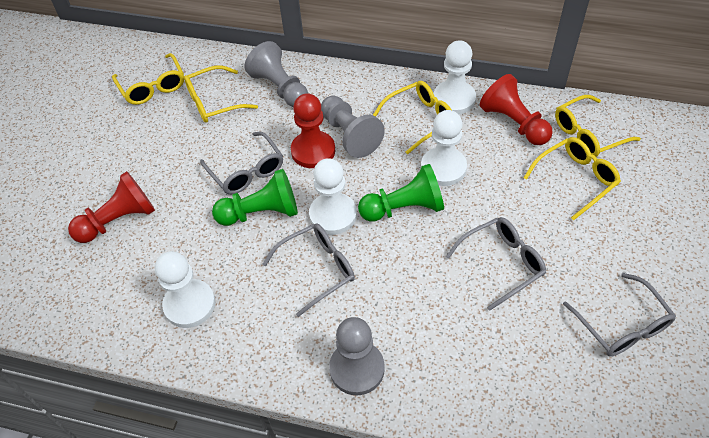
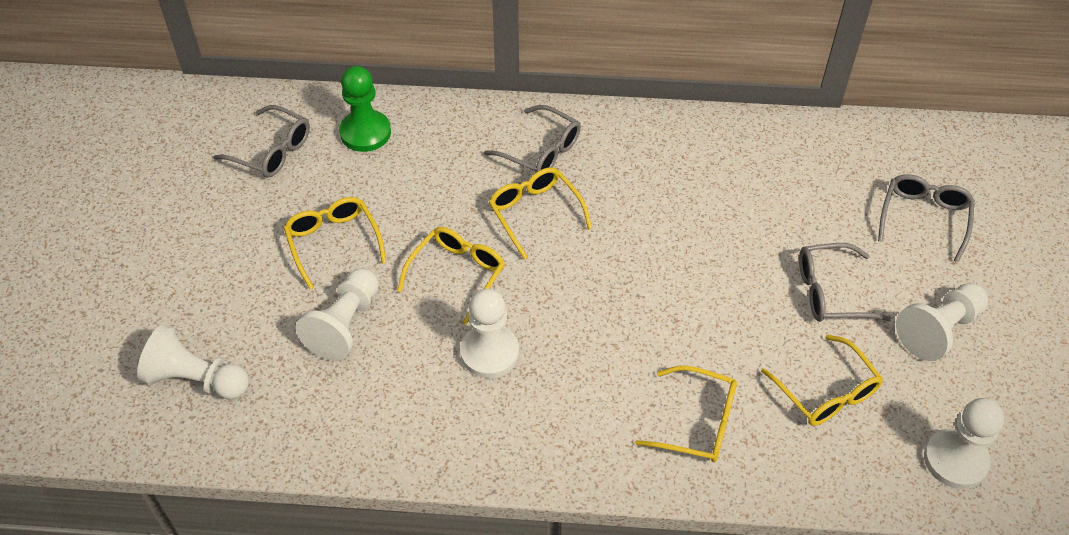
green pawn: [212,169,298,226] [358,164,444,222] = 2 -> [339,66,391,152] = 1
grey pawn: [244,41,308,107] [321,96,385,158] [329,317,385,396] = 3 -> none = 0
red pawn: [68,171,155,243] [291,93,335,168] [480,74,553,145] = 3 -> none = 0
white pawn: [155,251,215,328] [309,158,357,235] [421,110,467,186] [434,40,476,114] = 4 -> [137,325,249,400] [296,268,379,361] [460,289,519,378] [896,283,988,361] [924,398,1004,489] = 5

